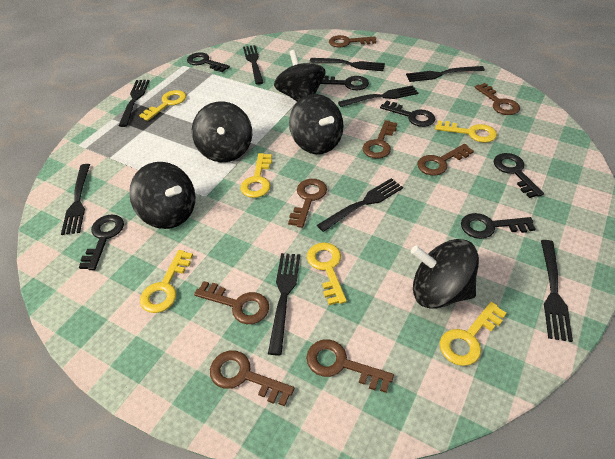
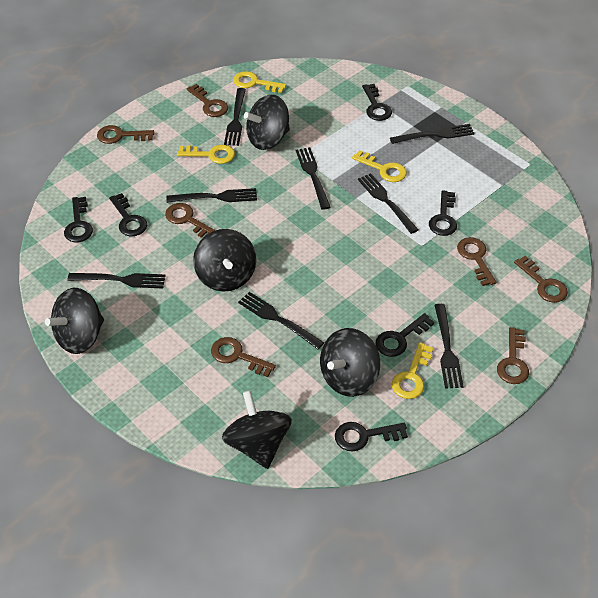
black fork: [61,164,90,235] [119,80,150,127] [243,45,264,85] [268,253,300,356] [310,58,385,71] [317,178,403,232] [338,85,418,107] [406,66,485,82] [541,240,573,342] = 9 -> [67,273,166,288] [166,188,257,203] [224,88,246,146] [238,292,324,349] [296,147,331,210] [358,173,419,234] [390,124,475,144] [434,304,464,389] = 8
brown key: [194,281,269,324] [210,351,294,406] [288,179,327,228] [306,339,394,393] [329,35,376,48] [362,120,397,159] [417,144,474,176] [475,83,520,115] = 8 -> [97,125,154,144] [165,203,216,238] [187,84,228,117] [211,337,276,377] [457,237,496,286] [497,327,529,384] [514,256,568,303] = 7
yellow key: [139,90,186,121] [140,250,193,313] [240,153,272,198] [307,242,347,305] [435,121,497,143] [440,302,507,366] = 6 -> [177,145,235,164] [233,71,286,93] [352,150,407,182] [392,342,433,399] = 4

